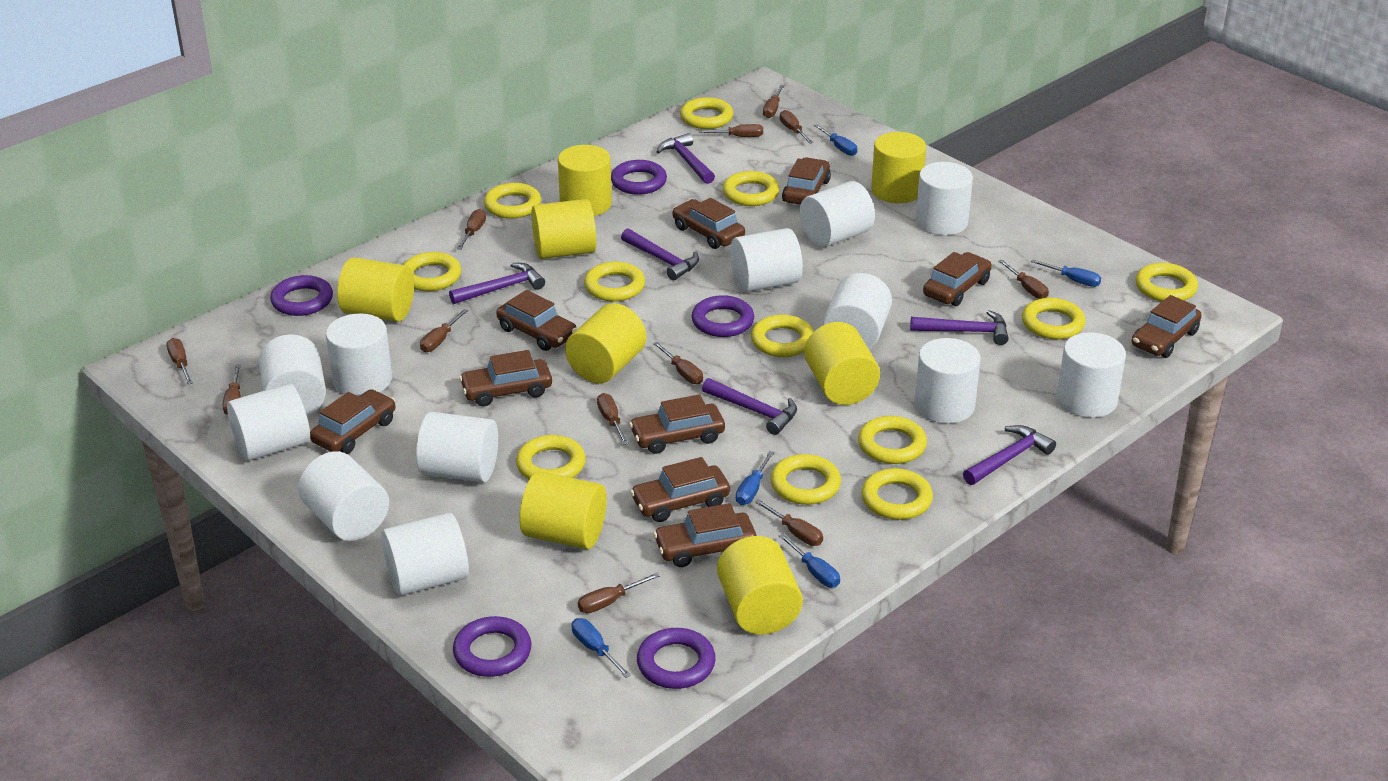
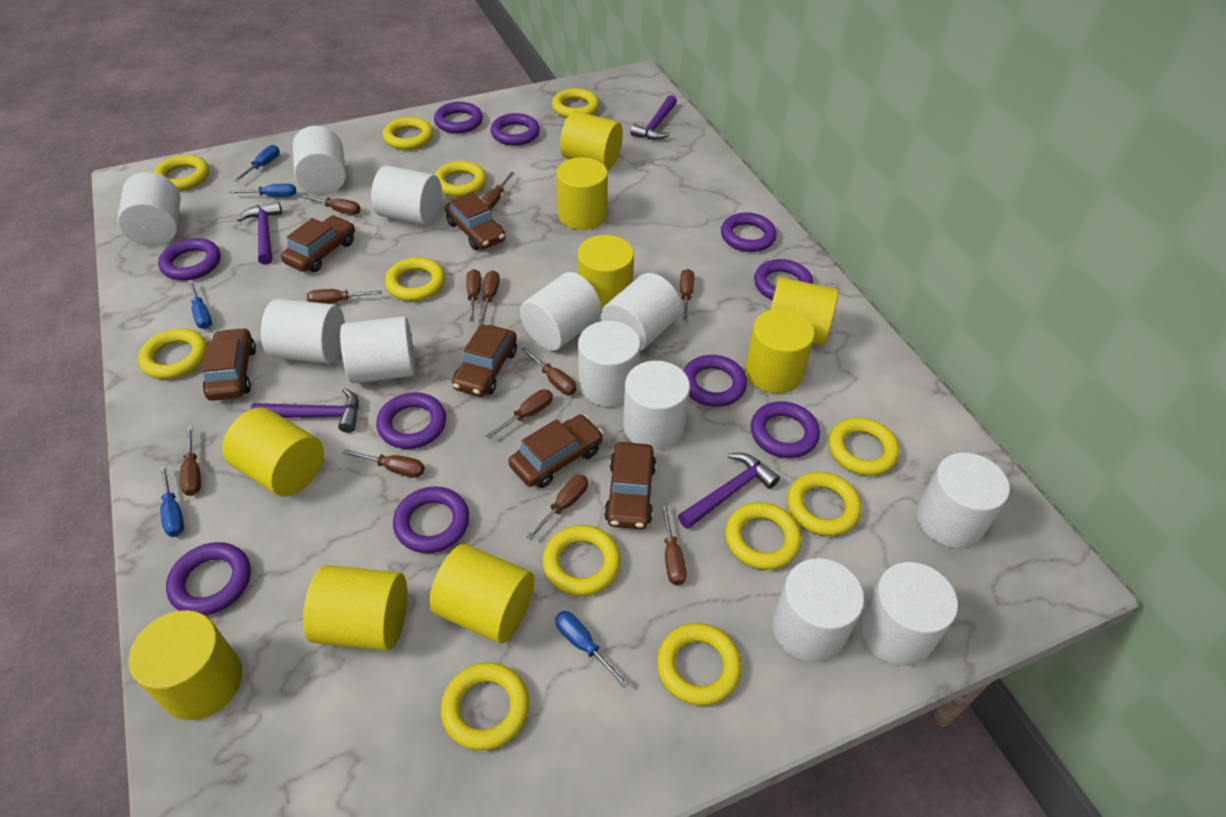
brown car: [310,389,395,454] [459,350,552,406] [496,290,577,351] [629,394,725,454] [630,457,730,522] [653,503,757,567] [672,198,745,249] [782,157,831,205] [923,252,992,306] [1132,295,1202,358] = 10 -> [202,327,256,401] [281,215,355,272] [445,192,506,250] [452,324,517,397] [509,414,603,488] [604,442,656,529] = 6
purple hammer: [449,263,545,304] [621,228,699,280] [656,133,715,184] [702,378,797,435] [910,310,1009,345] [963,425,1056,485] = 6 -> [237,202,282,265] [250,388,359,433] [630,95,677,140] [678,453,780,529] = 4
purple ring: [270,275,333,316] [453,616,532,677] [611,160,667,195] [637,628,716,689] [692,295,754,337] = 5 -> [158,238,221,280] [166,542,251,615] [376,392,446,449] [393,486,469,553] [434,102,483,134] [490,113,540,146] [683,355,747,407] [721,212,777,252] [751,401,820,458] [754,259,813,300] = 10
yellow cylinder: [337,257,414,322] [519,471,607,549] [531,199,596,259] [558,145,612,216] [565,303,646,384] [717,536,803,635] [804,322,880,405] [871,132,926,203] = 8 -> [128,610,242,720] [222,407,324,497] [303,565,407,651] [429,544,535,643] [556,157,608,230] [560,111,623,170] [577,235,634,312] [745,309,815,393] [770,277,839,345] = 9

